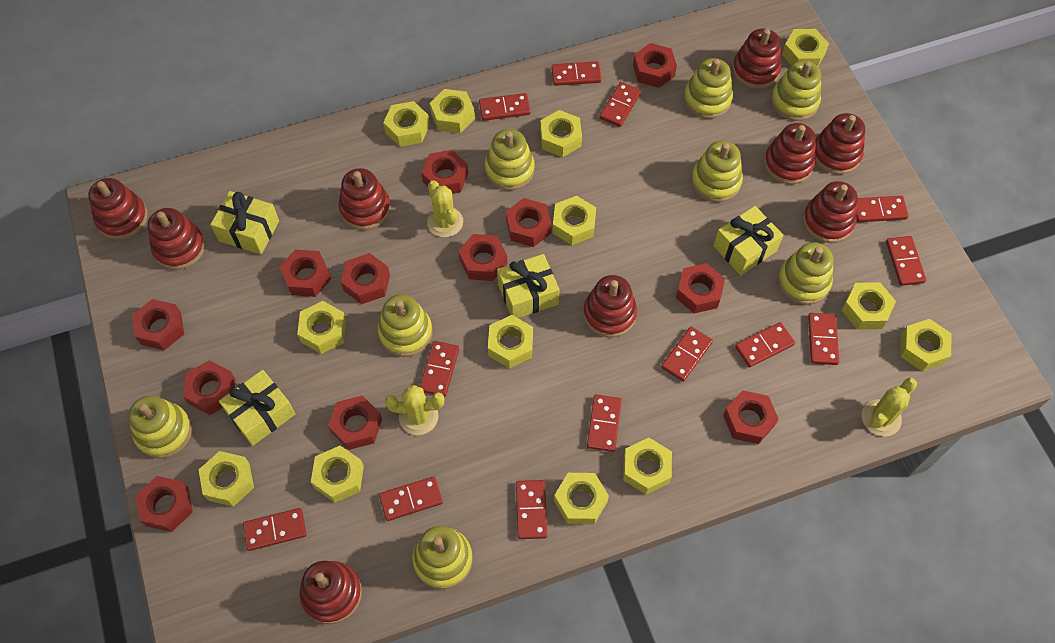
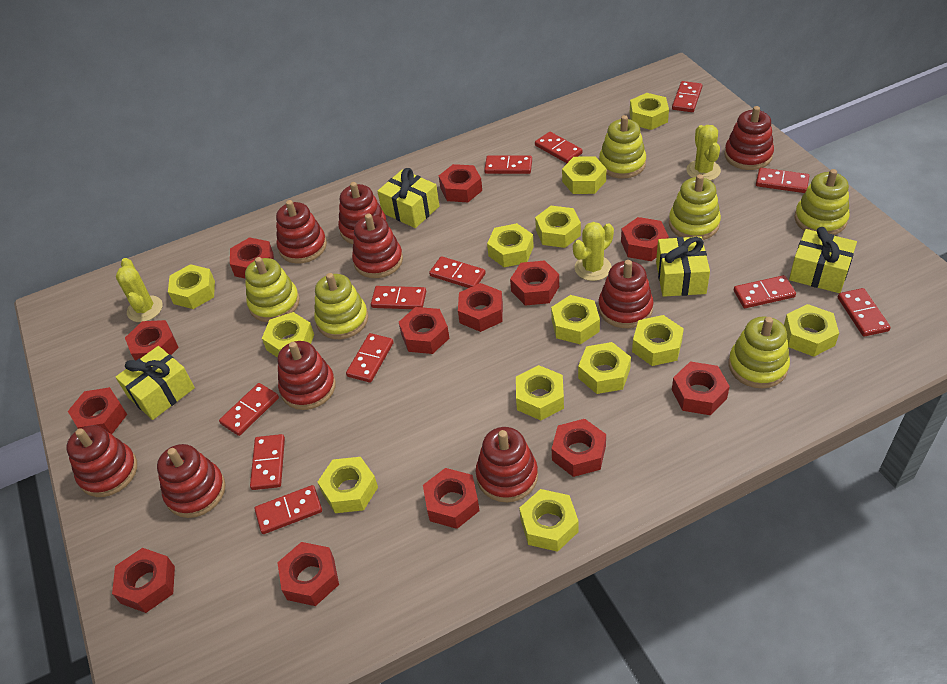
red domino: [243,508,306,551] [379,476,443,521] [420,341,459,397] [479,93,530,121] [516,480,547,539] [552,61,601,86] [587,395,622,452] [599,82,641,127] [661,327,713,382] [735,322,795,368] [808,313,839,365] [856,196,908,222] [886,236,926,286] = 13 -> [219,383,279,436] [250,434,285,490] [255,485,322,534] [346,333,394,383] [371,286,426,309] [429,256,486,288] [484,155,532,174] [535,132,583,163] [672,81,703,112] [734,275,796,308] [756,168,809,193] [838,288,891,337] = 12
red nut: [132,299,184,350] [135,476,193,532] [183,360,235,415] [279,250,331,297] [328,396,382,450] [341,253,390,304] [421,150,468,194] [459,234,507,281] [506,198,552,247] [633,43,677,88] [676,263,725,313] [723,390,779,444] = 12 -> [68,387,127,434] [112,548,175,613] [125,320,179,360] [230,237,274,279] [277,542,339,606] [399,307,450,354] [423,468,480,529] [439,164,482,202] [458,283,503,332] [510,260,559,306] [552,419,606,477] [621,217,669,261] [672,362,730,415] = 13
yellow stacking toy: [128,395,192,459] [378,294,433,357] [412,526,473,589] [485,129,535,190] [684,58,733,119] [691,141,743,202] [771,60,821,121] [778,242,833,305] = 8 -> [245,257,300,322] [314,273,368,339] [599,115,646,179] [669,174,721,240] [728,317,790,388] [794,169,850,235] = 6

